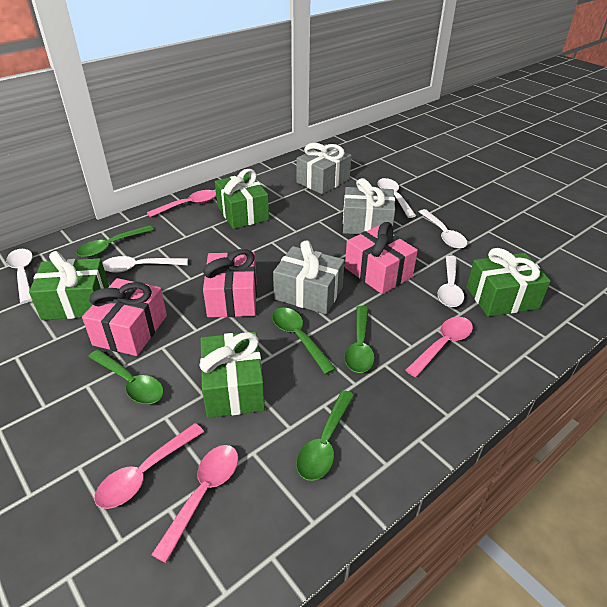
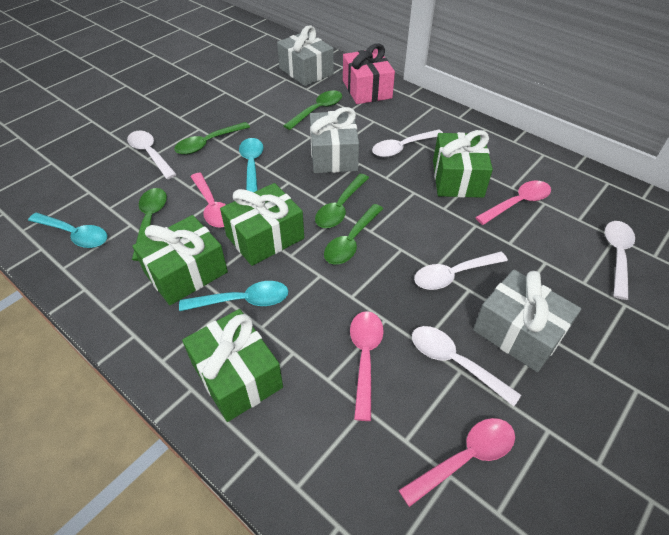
pink gift: [82,278,167,356] [203,249,257,317] [345,222,418,294] = 3 -> [343,44,395,104] = 1
turquoise spoon: none = 0 -> [28,213,107,248] [179,281,288,311] [239,138,264,192] = 3

